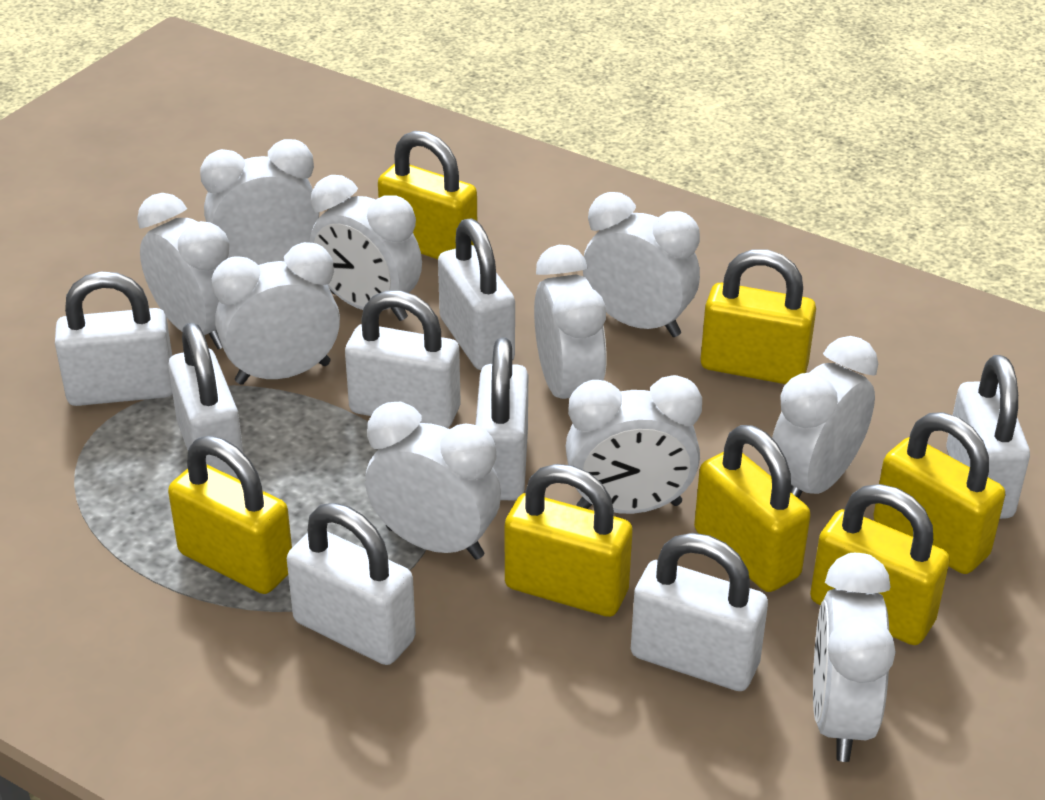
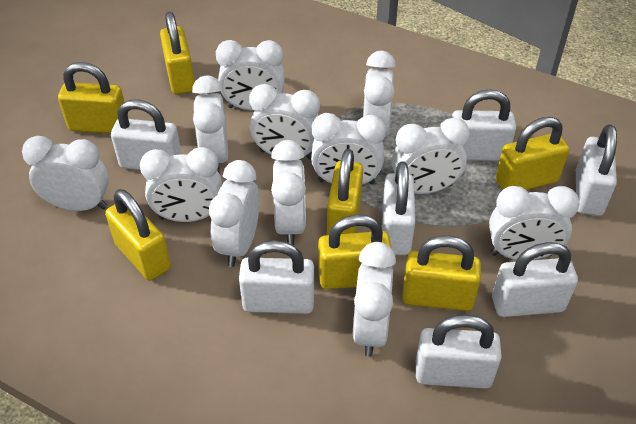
white clock: [137,193,229,349] [200,139,319,265] [212,242,340,385] [310,175,422,321] [365,401,501,560] [534,245,607,399] [566,375,702,514] [583,192,700,337] [772,336,878,499] [813,553,896,762] = 10 -> [22,136,109,211] [140,147,222,222] [192,75,228,174] [209,160,259,267] [216,40,285,111] [249,84,320,160] [271,140,306,245] [311,113,386,185] [352,242,396,357] [363,51,396,137] [392,118,470,194] [489,186,580,260] = 12
white padlock: [55,272,172,406] [168,323,243,478] [287,503,416,665] [345,291,460,428] [438,218,515,370] [475,337,528,501] [631,533,768,691] [946,355,1030,519] = 8 -> [111,99,182,170] [239,240,314,314] [382,161,415,255] [416,314,502,389] [452,89,516,161] [492,242,578,317] [576,124,617,216] = 7

